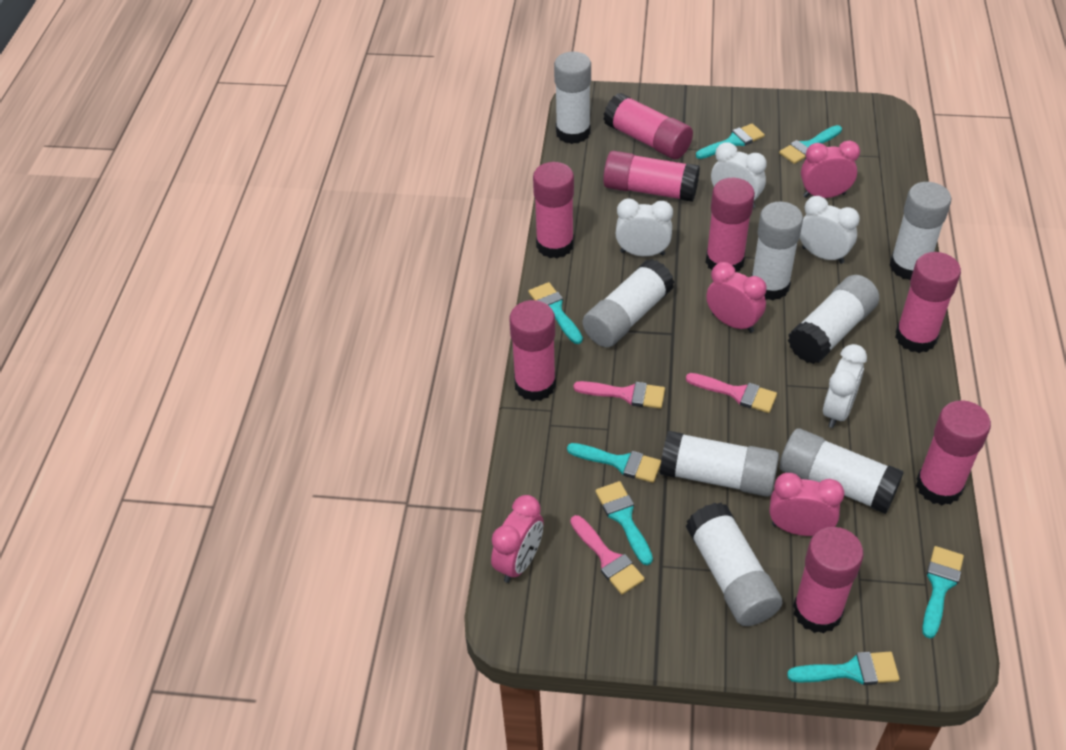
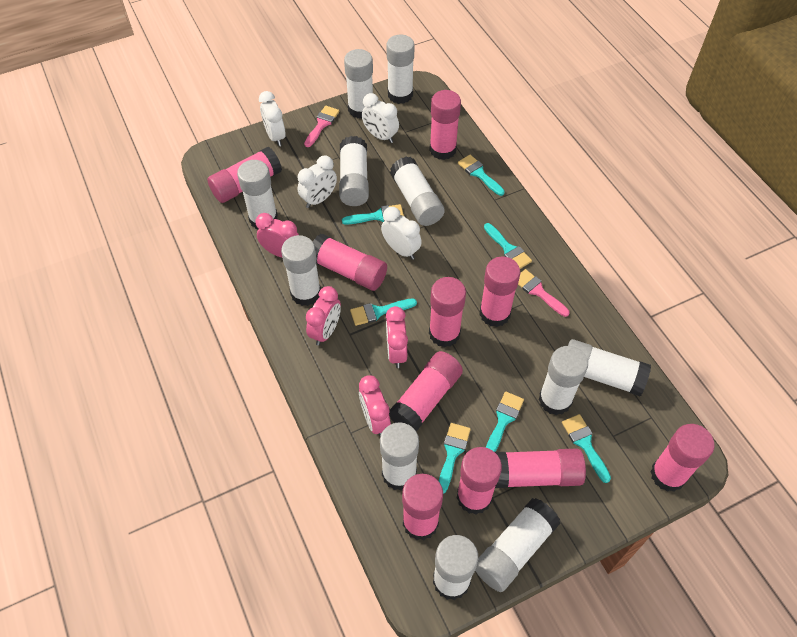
pink brush: [570,515,645,595] [574,381,665,409] [686,373,777,413] = 3 -> [304,106,340,147] [518,269,570,317] = 2
pink glue stick: [509,300,556,401] [533,162,574,259] [603,93,693,159] [603,151,700,202] [705,178,755,272] [793,527,864,634] [895,252,961,353] [916,400,991,505] = 8 -> [207,147,282,203] [313,234,387,291] [389,351,463,432] [402,474,443,540] [429,90,461,160] [429,277,466,347] [457,447,502,515] [480,256,520,327] [495,448,586,488] [650,424,714,492] = 10
white glue stick: [554,52,591,144] [583,259,675,348] [660,431,779,497] [686,503,782,626] [751,202,803,301] [780,429,904,514] [788,275,879,364] [890,182,951,280] = 8 -> [237,160,278,229] [281,235,321,306] [339,136,369,206] [344,49,373,118] [380,422,419,490] [387,35,414,104] [390,157,445,226] [433,535,478,600] [475,498,560,592] [539,346,588,415] [568,339,651,396] = 11

